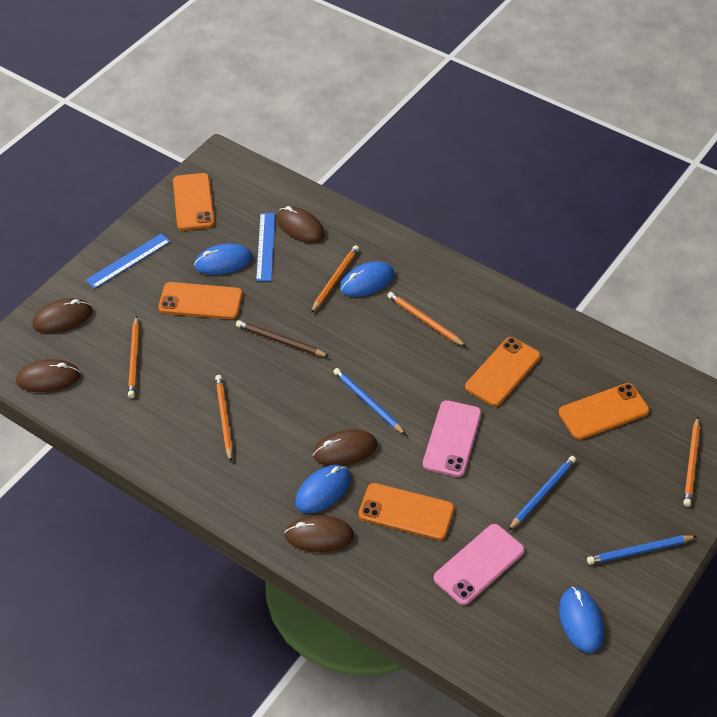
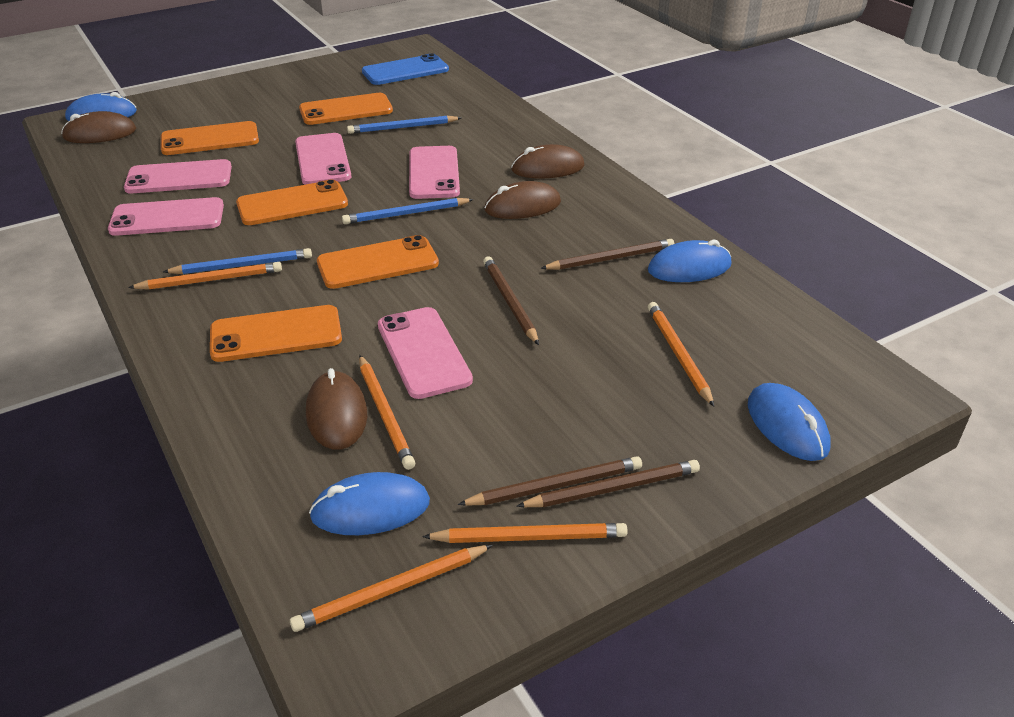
blue phone: none = 0 -> [362,53,449,85] = 1
blue ruler: [86,233,171,289] [256,213,275,281] = 2 -> none = 0
brown mouse: [16,359,80,392] [32,298,92,333] [277,206,325,243] [284,515,354,552] [313,429,377,466] = 5 -> [61,111,136,143] [306,368,367,450] [484,181,561,219] [511,144,585,178] = 4
brown pencil: [236,320,329,357] = 1 -> [458,456,642,506] [483,256,539,345] [516,460,700,507] [540,239,674,270] = 4
pink phone: [423,400,482,477] [434,524,525,605] = 2 -> [108,197,224,236] [124,159,232,193] [295,133,351,185] [378,307,473,399] [409,146,460,199] = 5

